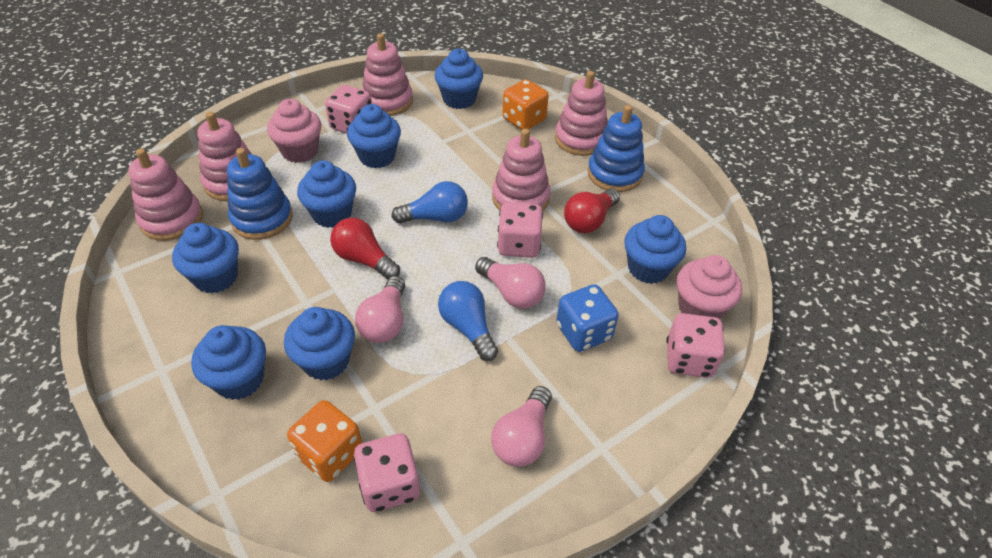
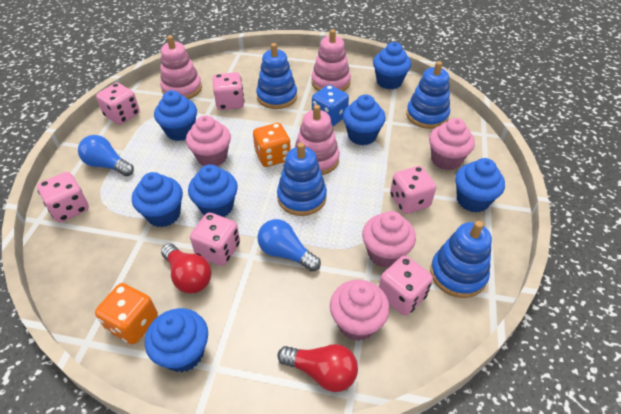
blue stacking toy: [227,148,293,240] [587,105,645,192] = 2 -> [256,43,297,109] [277,142,327,216] [406,61,450,129] [430,221,492,298] = 4
pink cupcake: [267,99,321,163] [677,255,742,319] = 2 -> [186,115,231,166] [330,280,390,341] [362,211,416,268] [429,118,475,170] = 4
pink dice: [325,85,372,133] [353,433,420,512] [497,202,543,258] [666,313,725,378] = 4 -> [37,172,89,222] [96,83,140,125] [190,213,240,266] [212,72,244,110] [379,256,433,316] [390,166,436,214] = 6
pink light bulb: [355,276,405,343] [475,257,546,309] [491,386,552,467] = 3 -> none = 0
pink stacking toy: [128,148,203,241] [197,112,252,201] [362,33,413,116] [492,129,550,211] [555,71,608,156] = 5 -> [160,35,202,99] [294,105,340,175] [311,29,351,91] = 3

